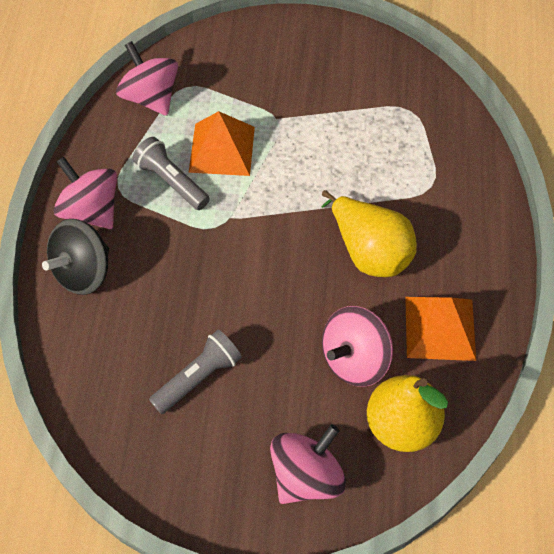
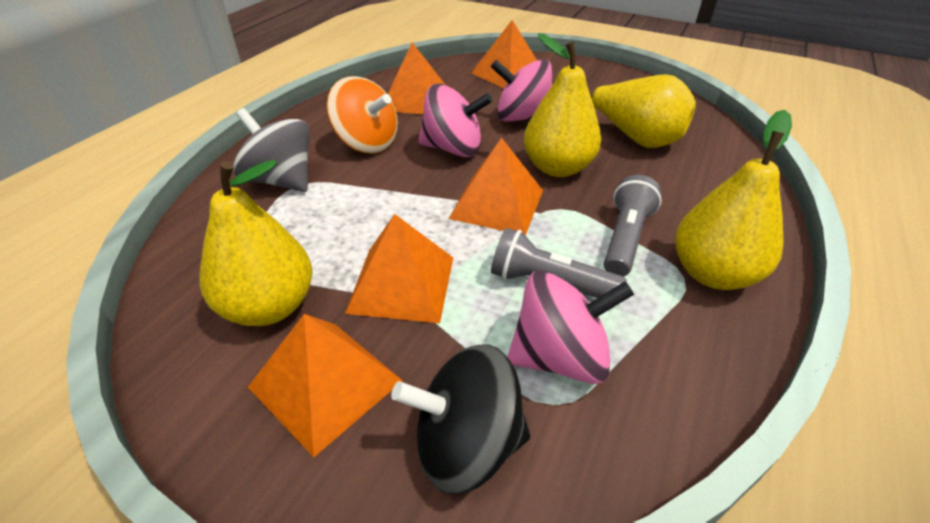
grey spinning top: none = 0 -> [233,108,310,192] = 1
orange pyramid: [189,111,255,176] [405,297,476,361] = 2 -> [248,314,403,457] [345,214,453,323] [388,42,445,114] [449,138,543,236] [471,20,537,88] = 5
orange spinning top: none = 0 -> [327,76,398,154] = 1
pink spinning top: [54,157,117,229] [116,41,178,116] [270,424,346,504] [322,306,393,387] = 4 -> [418,84,493,157] [491,59,552,122] [507,271,634,384] = 3
yellow pear: [322,190,417,277] [367,375,448,452] = 2 -> [199,160,313,326] [524,33,601,177] [590,74,696,148] [675,110,792,290] = 4

